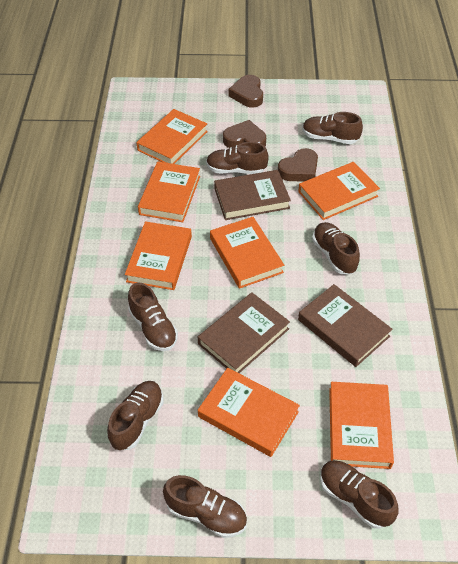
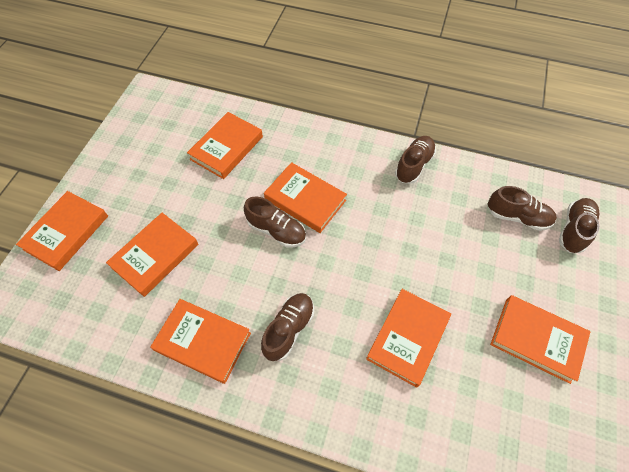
brown book: [198,292,290,373] [214,170,291,220] [298,284,392,367] = 3 -> none = 0
brown heart: [223,120,266,148] [229,75,263,108] [278,148,318,182] = 3 -> none = 0
brown shoe: [107,381,163,450] [128,282,178,351] [163,475,247,538] [206,142,269,174] [302,112,363,144] [312,222,360,274] [320,460,399,529] = 7 -> [244,196,306,248] [261,293,314,361] [395,136,436,184] [488,186,557,231] [559,198,599,253] = 5

